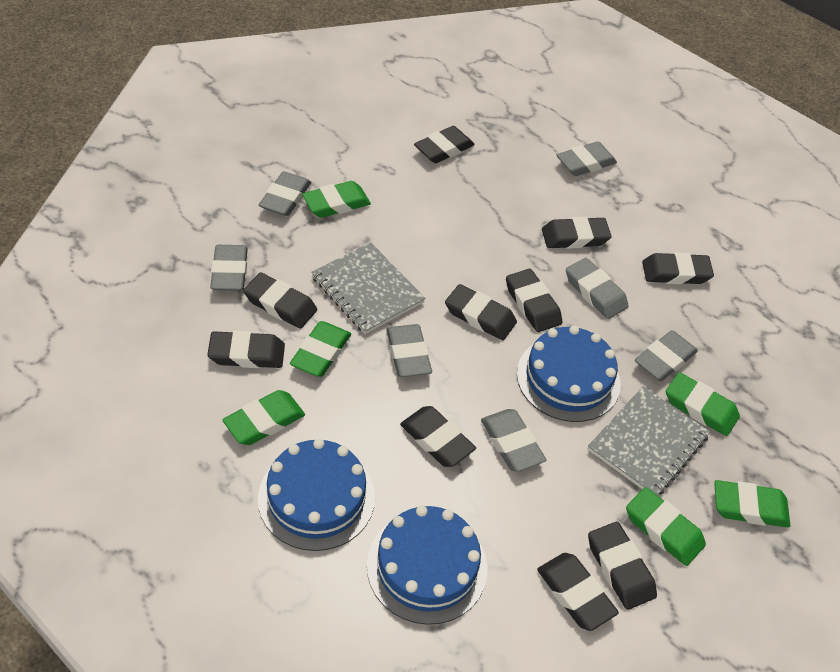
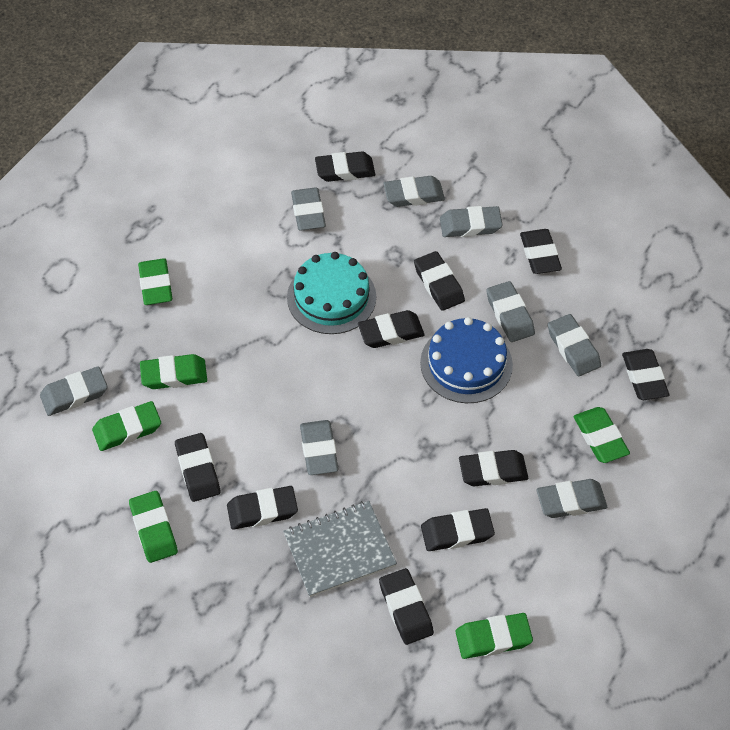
blue cake: [258,438,375,551] [367,505,488,625] [517,326,621,422] = 3 -> [420,317,513,403] = 1
grey eraser: [210,245,248,291] [259,171,311,216] [386,324,432,377] [481,409,546,472] [557,141,617,176] [566,258,629,319] [635,330,698,381] = 7 -> [40,366,108,416] [291,187,326,231] [300,420,339,475] [383,176,445,207] [440,206,503,237] [486,281,535,342] [536,479,607,518] [548,314,601,376] = 8
grey notebook: [311,243,425,334] [588,386,710,495] = 2 -> [283,501,397,597] = 1
turquoise cake: none = 0 -> [287,252,376,334] = 1

